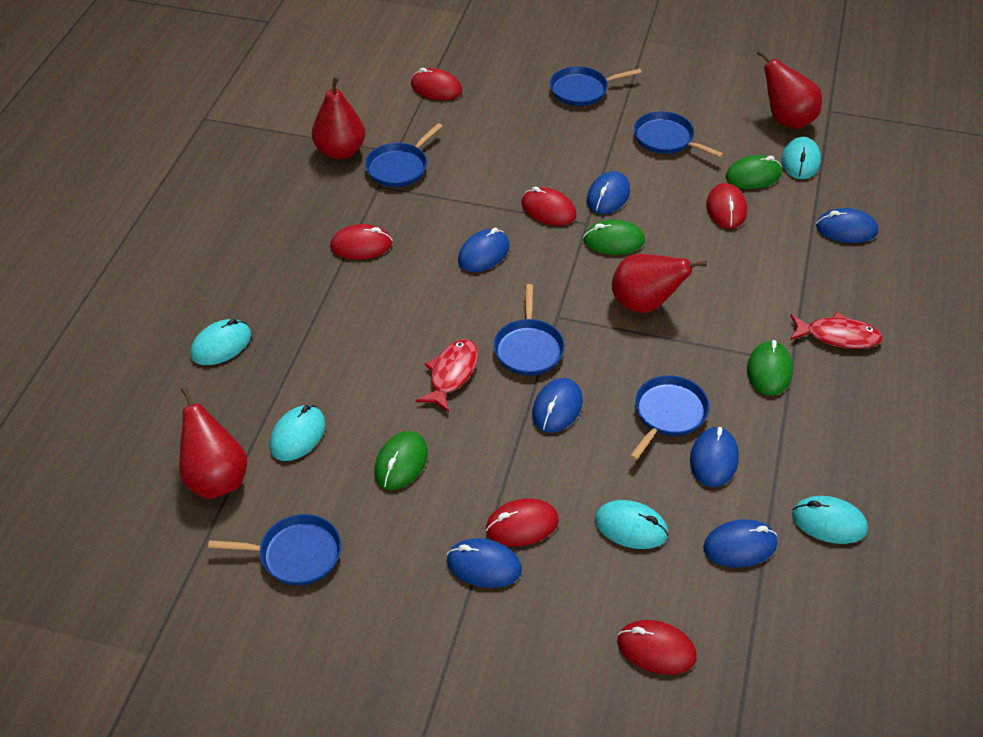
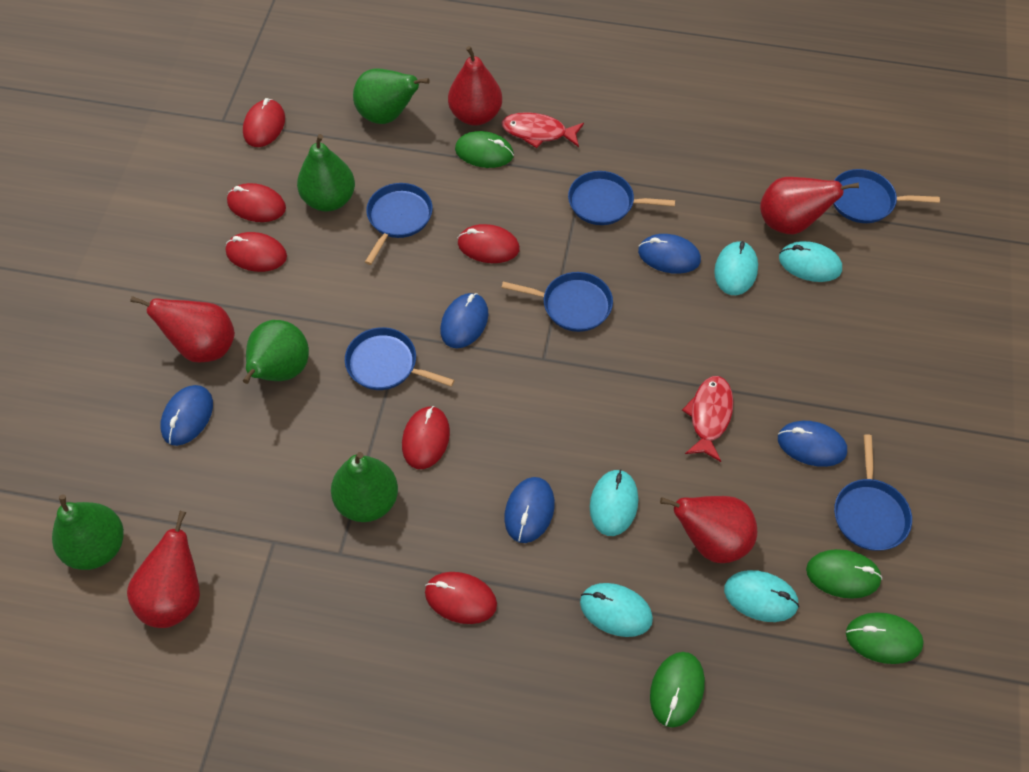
blue mouse: [447,538,522,588] [458,228,509,272] [532,378,583,433] [587,171,630,214] [690,427,739,487] [703,519,777,568] [816,208,878,243] = 7 -> [160,385,213,446] [440,293,488,348] [504,477,555,543] [638,234,701,274] [778,421,847,467] = 5
green pear: none = 0 -> [52,495,124,570] [243,320,309,384] [297,134,355,211] [331,452,398,522] [353,68,430,124] = 5
red pear: [179,387,247,499] [312,77,365,160] [612,254,707,313] [757,50,822,129] = 4 -> [127,511,200,628] [130,296,235,363] [448,46,502,126] [660,496,757,563] [760,177,859,234] = 5

